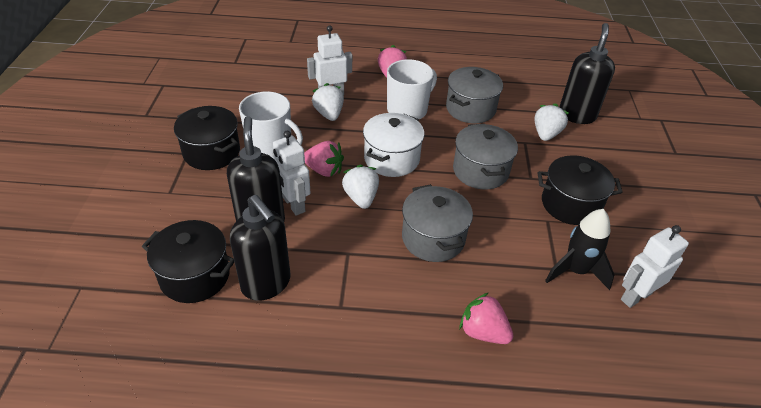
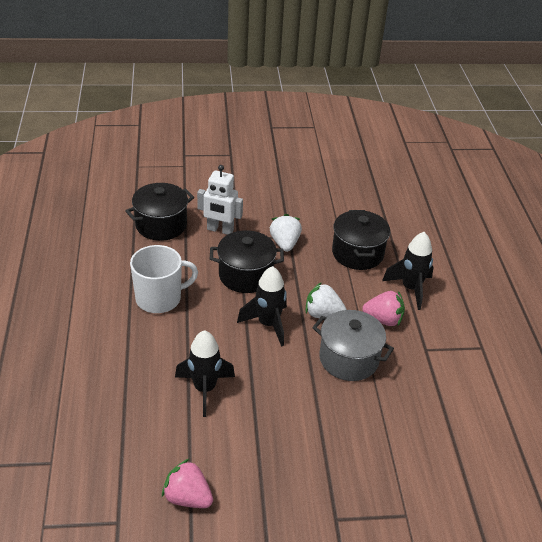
black rocket: [545,209,615,290] = 1 -> [175,330,235,417] [237,266,287,347] [382,232,434,310] = 3
black soap dispenser: [227,116,285,221] [230,195,291,301] [559,23,615,124] = 3 -> none = 0
grey pot: [402,184,473,262] [446,67,503,123] [453,124,518,189] = 3 -> [312,310,394,381] = 1
pink strawberry: [304,141,344,177] [378,45,407,78] [460,293,513,344] = 3 -> [162,458,213,508] [362,291,405,326] = 2
white mug: [239,92,303,157] [387,59,437,119] = 2 -> [130,245,198,313] = 1
white pot: [363,113,425,177] = 1 -> none = 0
white robot: [272,131,311,216] [307,25,352,96] [621,225,689,308] = 3 -> [197,165,243,235] = 1
white strawberry: [312,83,344,121] [342,165,379,209] [535,104,569,141] = 3 -> [270,214,302,252] [305,282,347,318] = 2

